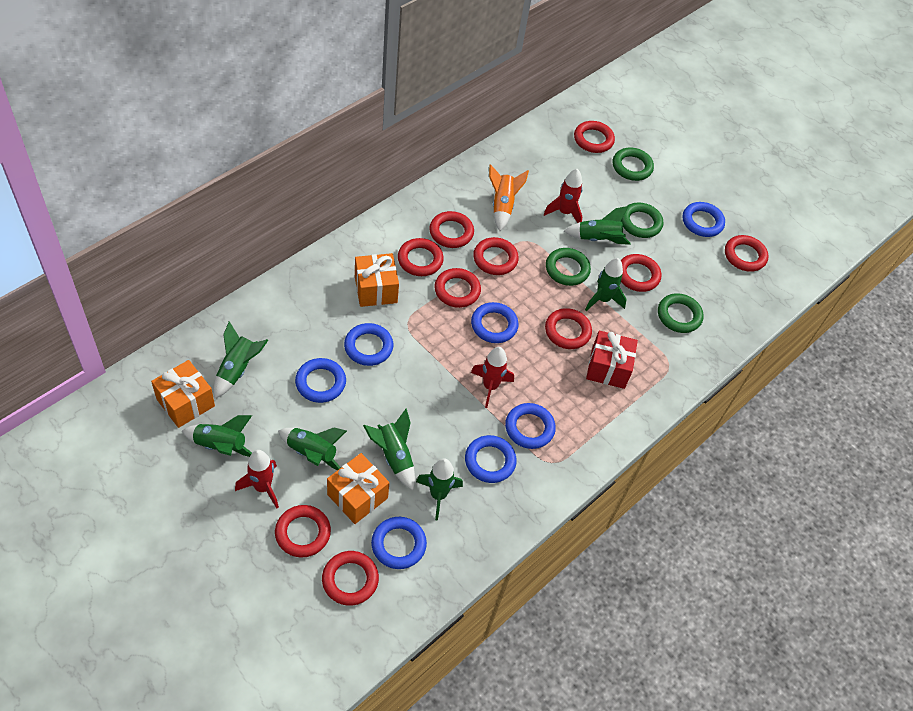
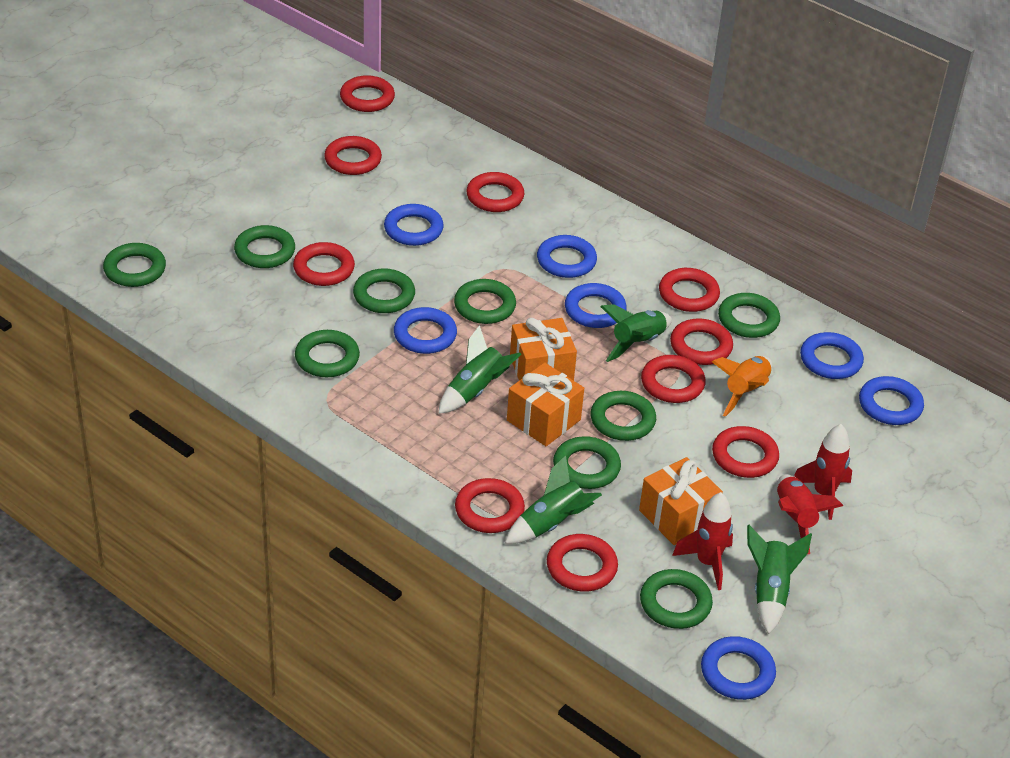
green ring: [546,248,591,286] [613,148,654,181] [621,202,663,238] [658,293,704,333] = 4 -> [103,243,166,287] [234,225,295,268] [295,330,360,377] [353,268,415,313] [454,279,516,324] [553,436,621,489] [591,391,656,441] [640,569,713,629] [718,293,780,338] = 9
green rocket: [182,415,252,457] [213,321,268,399] [278,428,347,470] [363,408,415,490] [416,459,463,520] [564,206,631,245] [585,258,627,311] = 7 -> [438,325,522,414] [505,455,602,544] [600,304,672,362] [747,525,812,634] = 4
red gift: [586,331,638,389] = 1 -> none = 0

